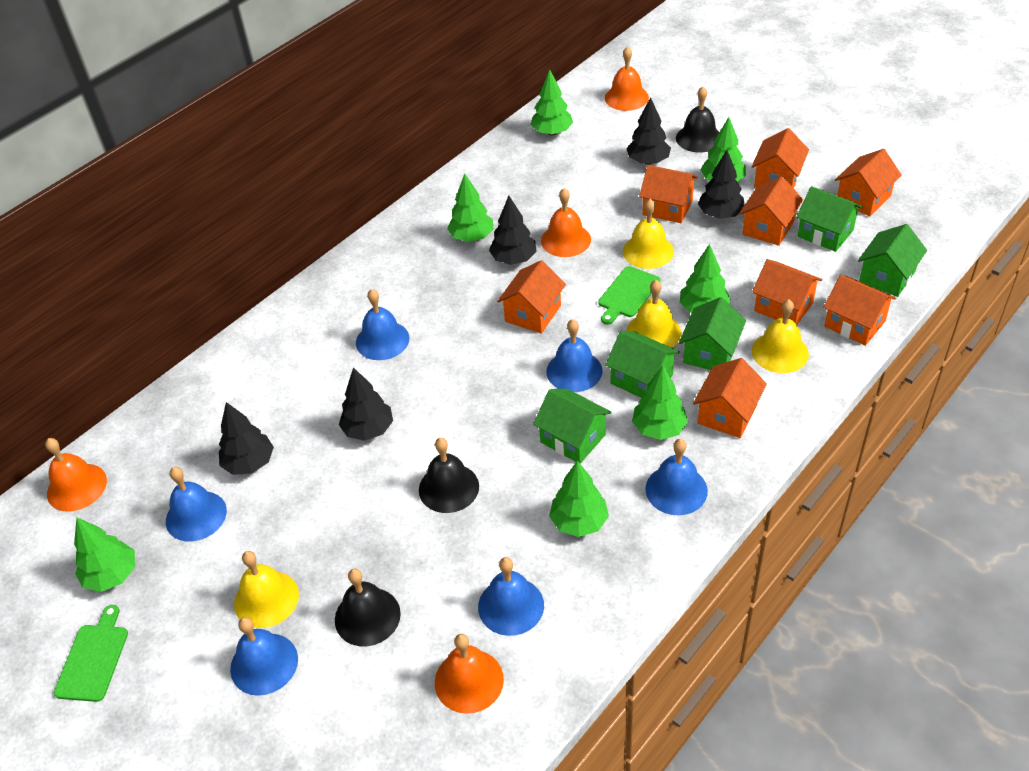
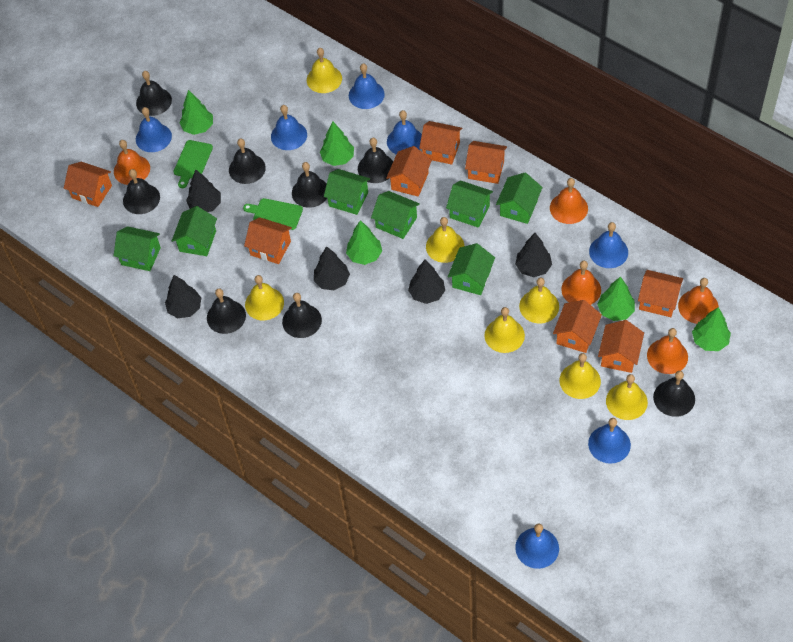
black bell: [335,568,401,646] [419,438,479,513] [676,86,719,153] = 3 -> [123,169,160,214] [136,71,172,116] [207,289,246,334] [229,138,266,184] [282,293,322,338] [292,162,327,208] [358,138,393,183] [653,371,695,417] = 8
blue bell: [166,467,227,542] [230,617,298,696] [356,289,409,360] [478,557,544,636] [546,319,602,392] [645,439,708,515] = 6 -> [136,107,172,152] [271,105,307,150] [349,63,385,109] [387,110,422,154] [515,524,559,569] [588,418,631,464] [589,222,628,268] = 7
green house: [533,388,612,464] [605,331,680,398] [679,297,746,370] [796,186,863,252] [858,224,927,297] = 5 -> [114,226,161,271] [172,206,217,256] [324,169,370,215] [371,191,420,239] [446,180,493,228] [448,243,495,295] [496,173,543,224] = 7
green tree: [74,517,135,592] [447,174,493,242] [530,69,573,135] [549,461,609,537] [632,365,688,440] [680,244,731,313] [700,117,746,182] = 7 -> [179,90,213,135] [320,122,354,166] [346,220,382,265] [597,276,635,321] [692,307,731,351] = 5
orange bell: [45,438,107,512] [435,634,504,714] [541,188,591,257] [605,46,649,111] = 4 -> [114,140,150,185] [550,178,588,224] [561,261,601,305] [647,328,688,374] [678,278,719,324] = 5
yellow bell: [234,551,299,628] [623,199,674,269] [626,280,681,348] [752,299,809,373] = 4 -> [245,275,284,320] [307,48,342,93] [426,217,464,263] [484,307,525,353] [519,278,559,324] [560,353,601,399] [606,374,648,420] = 7

